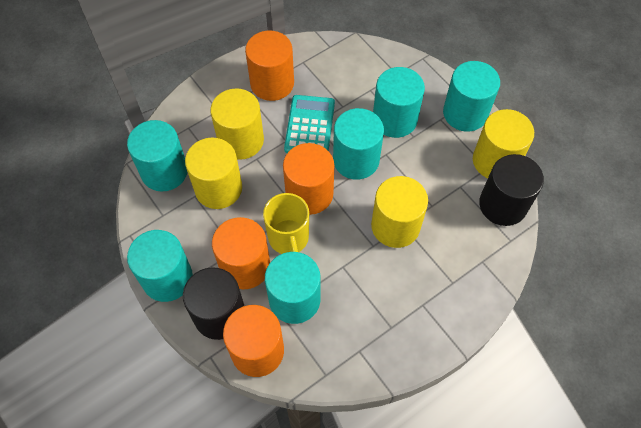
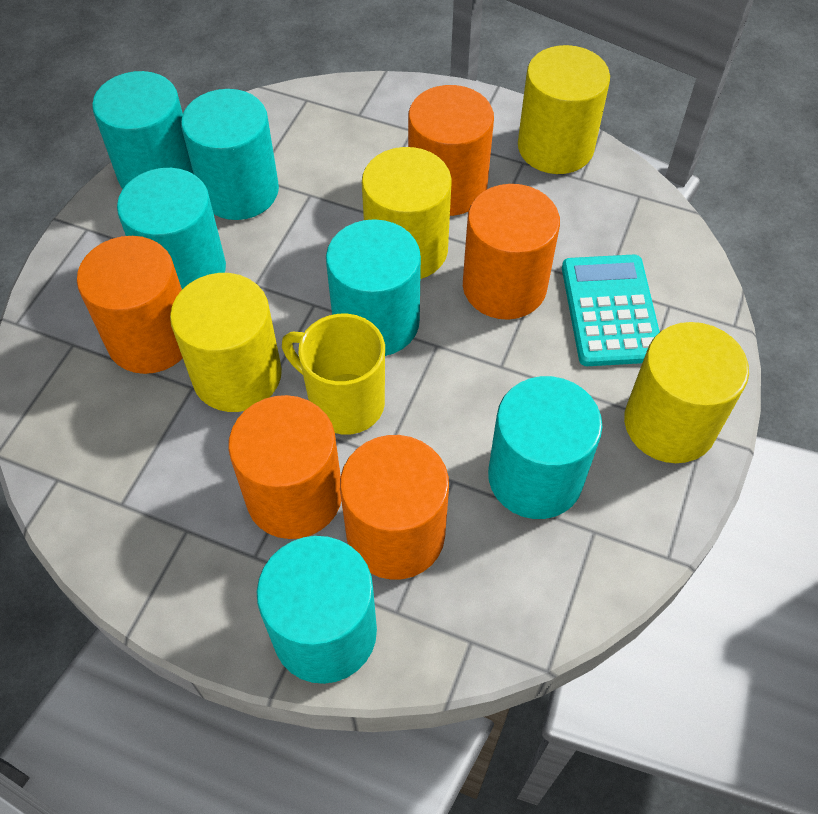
black cylinder: [183,267,244,340] [479,154,544,226] = 2 -> none = 0
orange cylinder: [212,217,270,289] [223,305,284,377] [245,31,294,101] [283,143,334,215] = 4 -> [77,236,183,374] [228,395,341,539] [340,435,449,580] [408,85,494,216] [463,184,560,320] = 5

